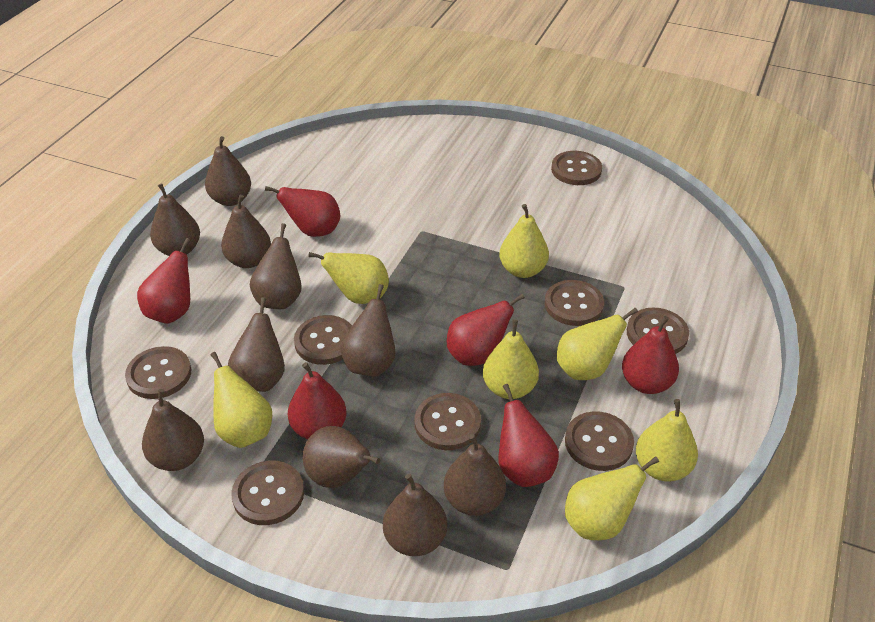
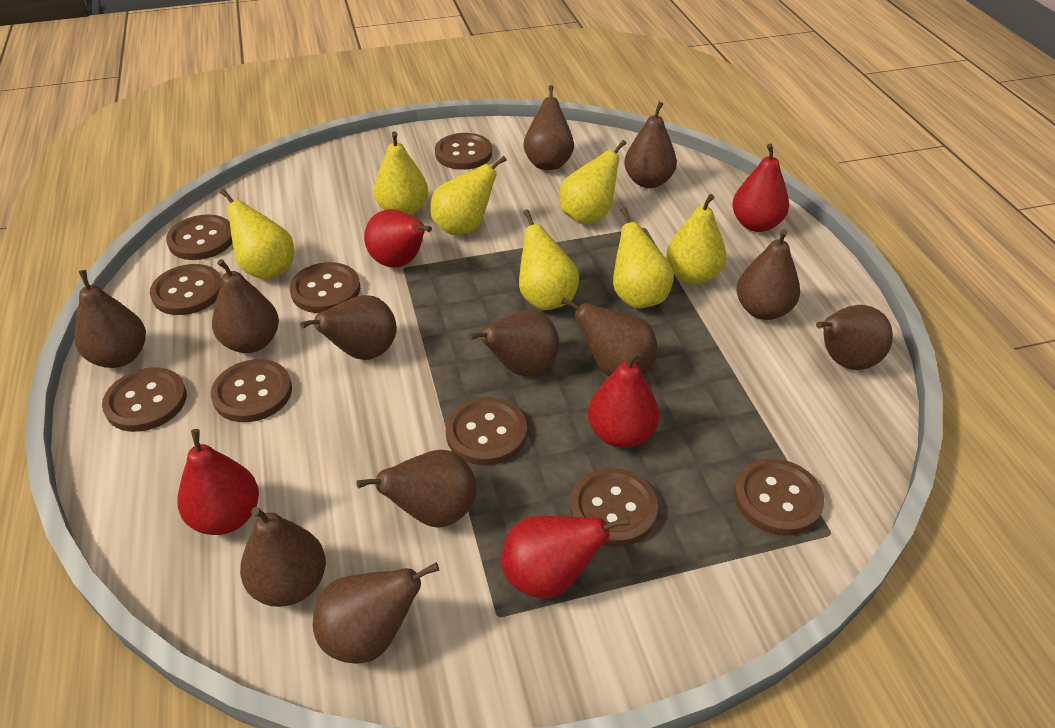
brown button: [125,346,191,399] [231,461,304,525] [294,315,352,365] [414,393,481,450] [545,280,604,326] [551,151,602,185] [565,411,634,471] [627,308,689,354] = 8 -> [102,367,187,432] [150,264,222,315] [166,214,233,260] [211,359,292,422] [290,262,360,313] [435,133,492,170] [446,397,527,465] [570,468,658,547] [734,458,825,536] = 9
brown pear: [142,389,204,471] [150,183,200,256] [205,136,251,206] [221,195,271,268] [228,297,285,392] [250,223,302,309] [303,426,380,488] [340,284,396,377] [383,474,447,556] [444,434,506,516] = 10 -> [75,270,146,368] [212,259,279,353] [240,507,326,607] [300,295,397,360] [313,563,439,664] [356,450,477,527] [468,310,559,376] [523,85,574,170] [561,297,658,376] [624,102,677,188] [737,229,800,320] [816,305,893,370] = 12
red pear: [137,238,191,324] [265,186,340,237] [288,362,346,439] [447,294,525,366] [498,384,559,487] [622,316,679,394] = 6 -> [177,429,259,535] [364,209,432,268] [501,516,630,599] [588,350,659,448] [732,144,789,232] = 5

